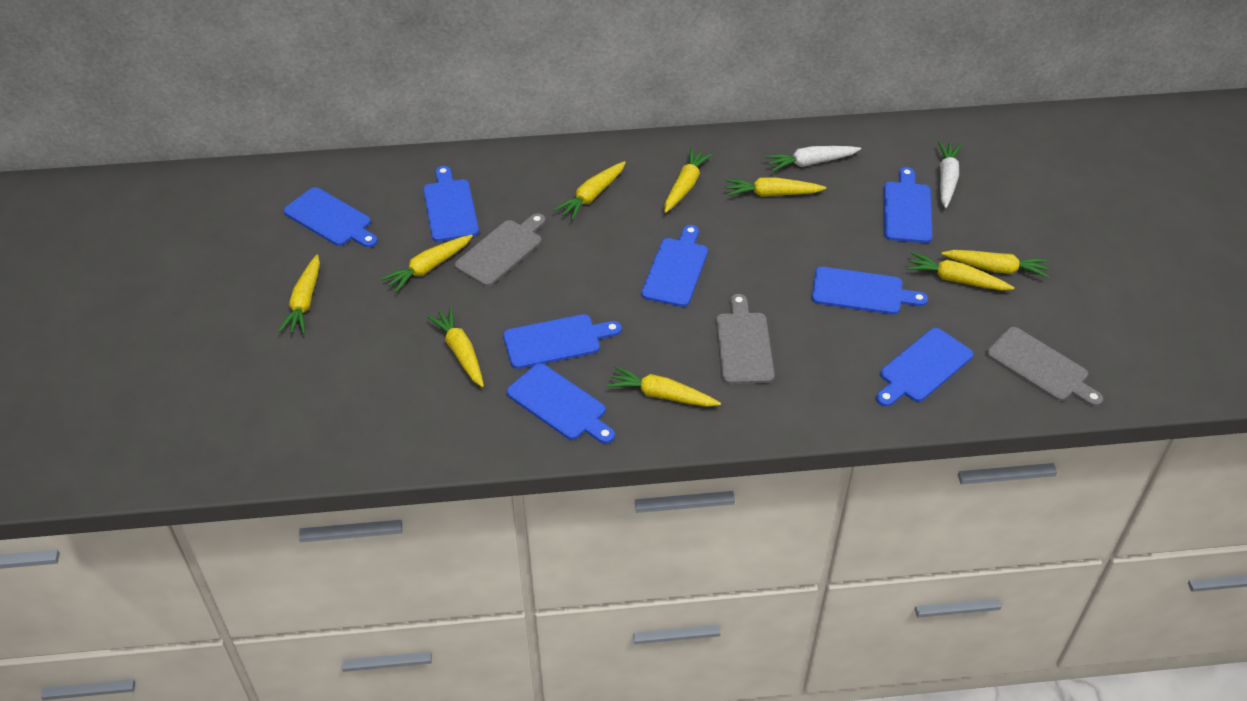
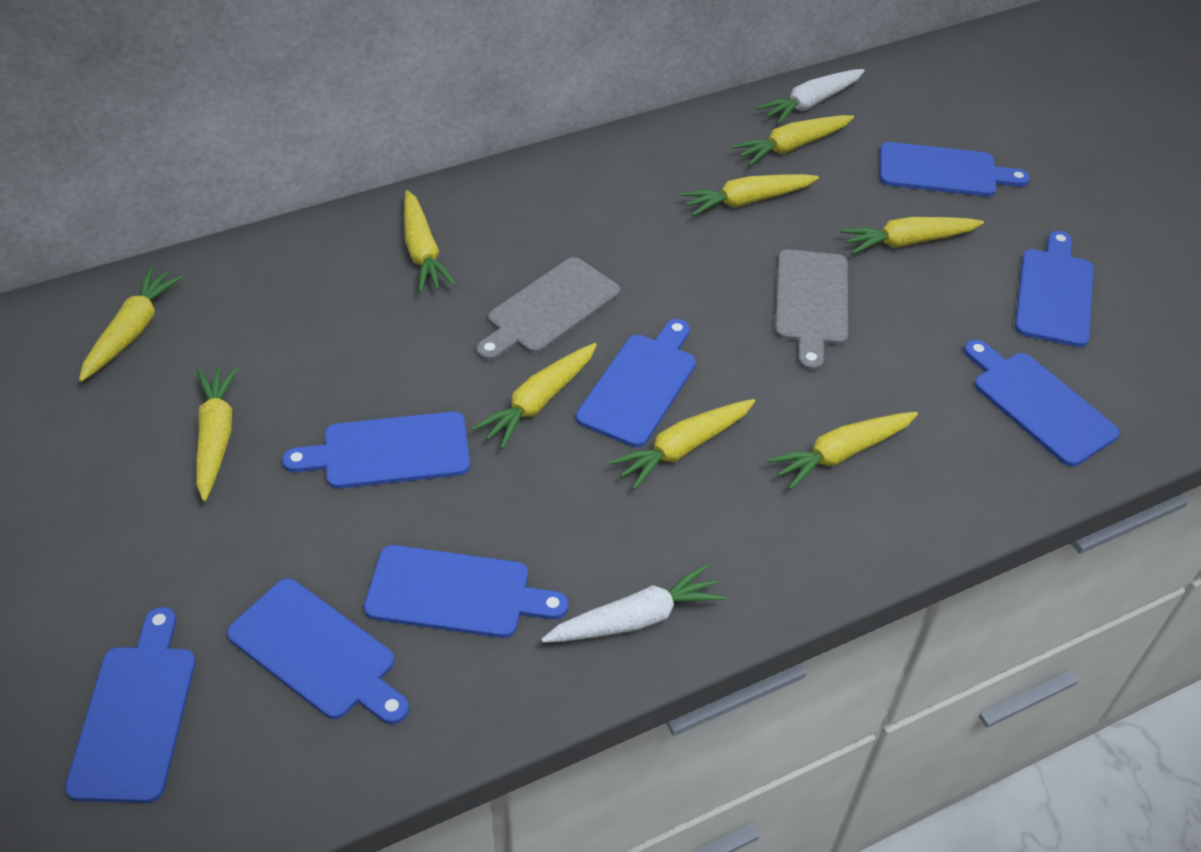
grey cutting board: [454,213,546,287] [716,294,775,384] [986,327,1103,407] = 3 -> [476,257,620,361] [775,249,848,371] = 2

